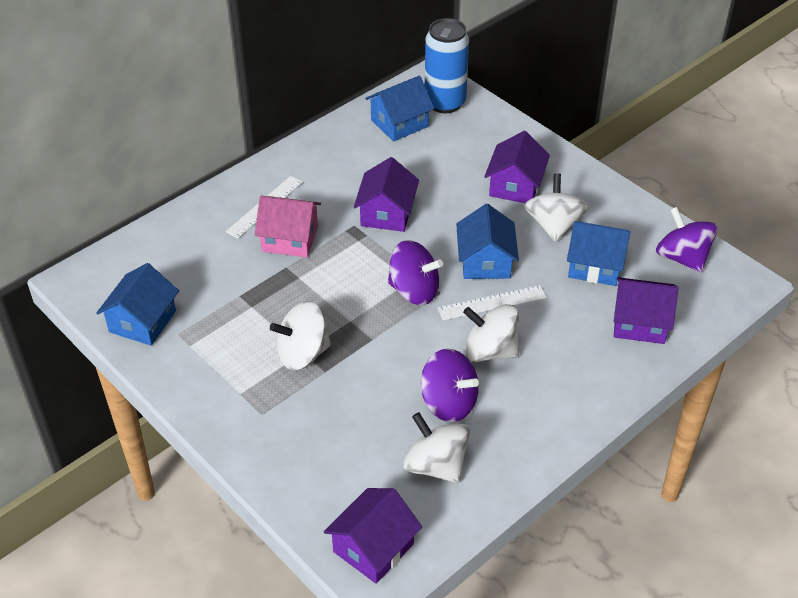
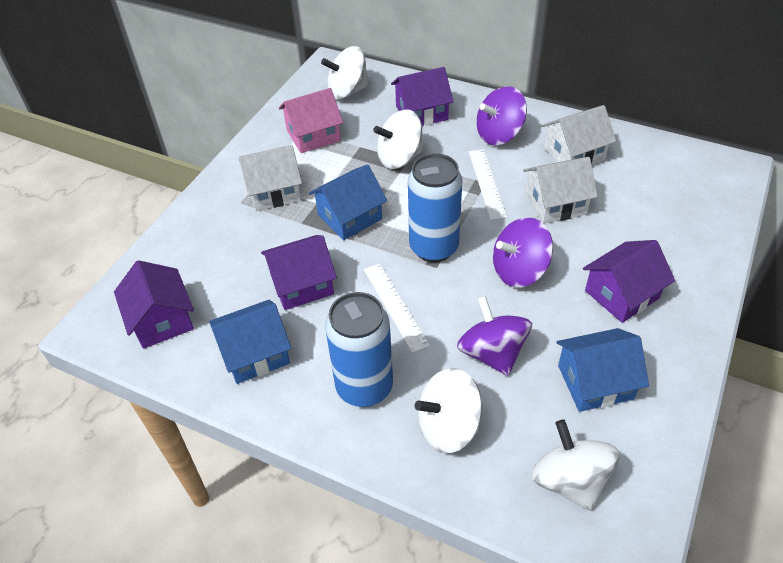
blue can: [425,18,469,113] = 1 -> [325,292,393,407] [408,153,462,262] = 2
blue house: [96,263,179,346] [365,76,435,142] [456,204,519,279] [567,221,630,286] = 4 -> [209,300,292,384] [309,164,387,240] [556,328,649,412] = 3
white house: none = 0 -> [239,145,302,211] [523,157,598,224] [542,105,616,164] = 3

